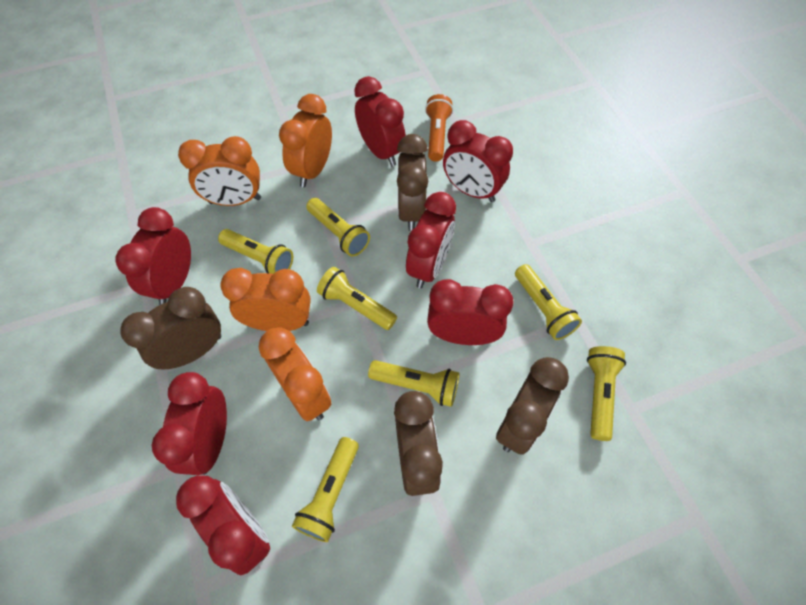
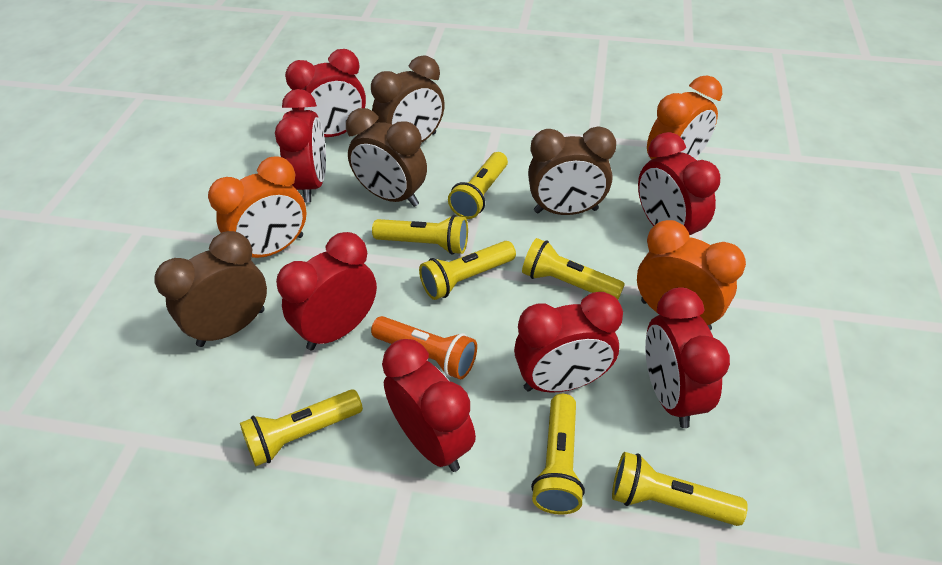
orange clock: [178,136,261,206] [220,268,311,331] [259,327,332,421] [279,94,332,187] = 4 -> [208,156,306,258] [637,220,746,331] [647,75,722,160] = 3

